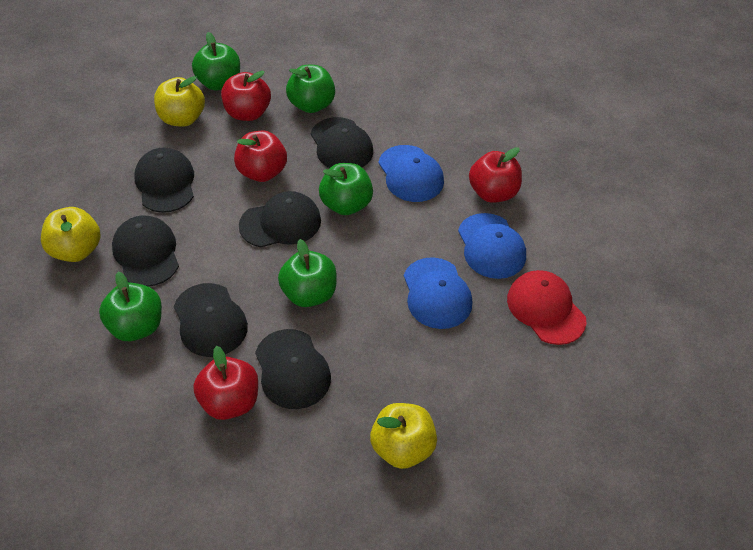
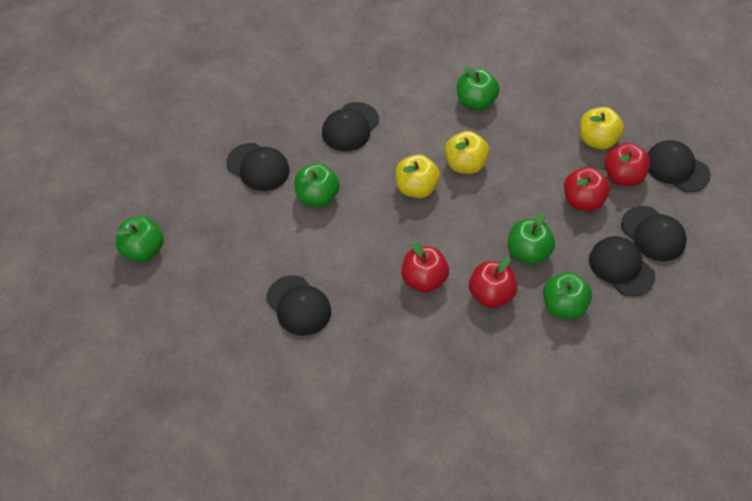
blue cap: [378,145,444,202] [404,257,472,329] [458,213,526,279] = 3 -> none = 0
red cap: [507,270,587,345] = 1 -> none = 0

